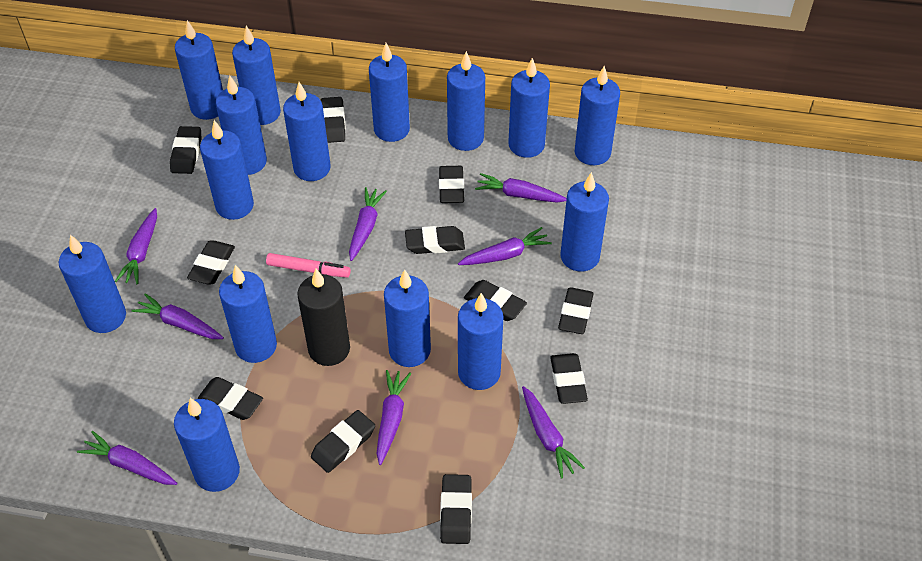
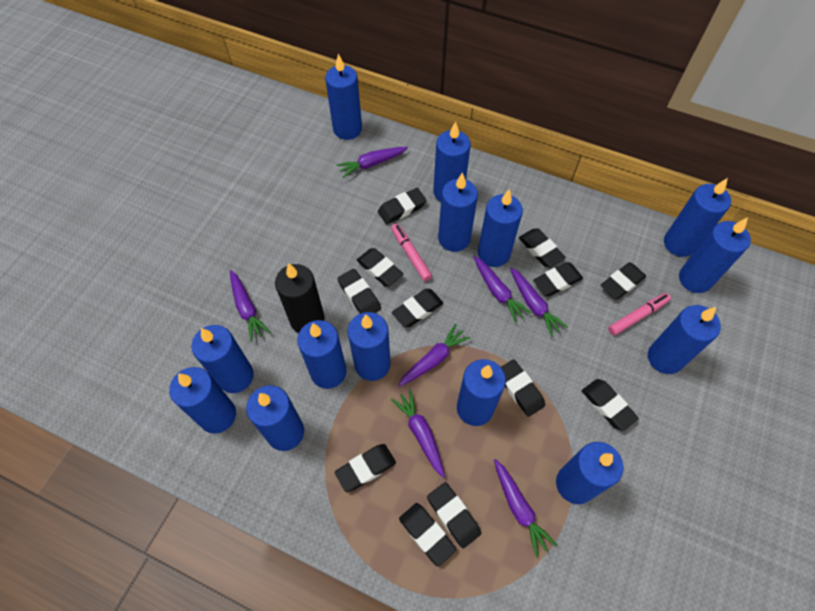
black eraser: [170,126,201,174] [187,240,235,284] [198,377,263,420] [311,410,375,473] [321,97,345,143] [405,226,465,254] [439,166,464,203] [440,474,472,544] [464,280,527,321] [550,353,588,404] [558,287,593,334] = 11 -> [335,444,396,492] [337,269,381,314] [357,248,403,286] [378,188,427,224] [392,289,443,327] [399,503,457,567] [427,482,481,548] [501,359,545,417] [519,229,566,267] [533,262,583,297] [582,379,639,431] [601,262,646,300] = 12
blue candle: [59,235,126,333] [174,398,240,492] [175,20,223,120] [200,120,254,220] [216,75,267,175] [219,265,277,363] [232,26,281,125] [283,82,331,181] [369,43,410,142] [384,269,431,367] [447,51,485,151] [458,293,504,390] [508,58,550,158] [560,172,609,272] [575,66,620,165] = 15 -> [169,367,236,434] [191,325,254,393] [246,385,304,451] [297,320,347,389] [325,54,362,140] [348,312,391,381] [433,122,471,202] [438,172,478,252] [457,359,506,426] [478,189,523,267] [556,442,624,504] [648,305,721,374] [664,178,731,257] [679,217,751,293] = 14
pink marker: [266,253,351,278] = 1 -> [391,224,432,281] [608,293,671,335] = 2
purple carrot: [77,431,177,485] [115,208,157,284] [131,293,224,339] [349,187,387,261] [377,370,411,465] [458,227,552,265] [475,173,567,203] [522,386,585,479] = 8 -> [230,270,270,341] [336,147,408,178] [391,390,445,478] [398,324,470,387] [473,256,531,323] [494,459,557,557] [510,268,568,337] = 7

